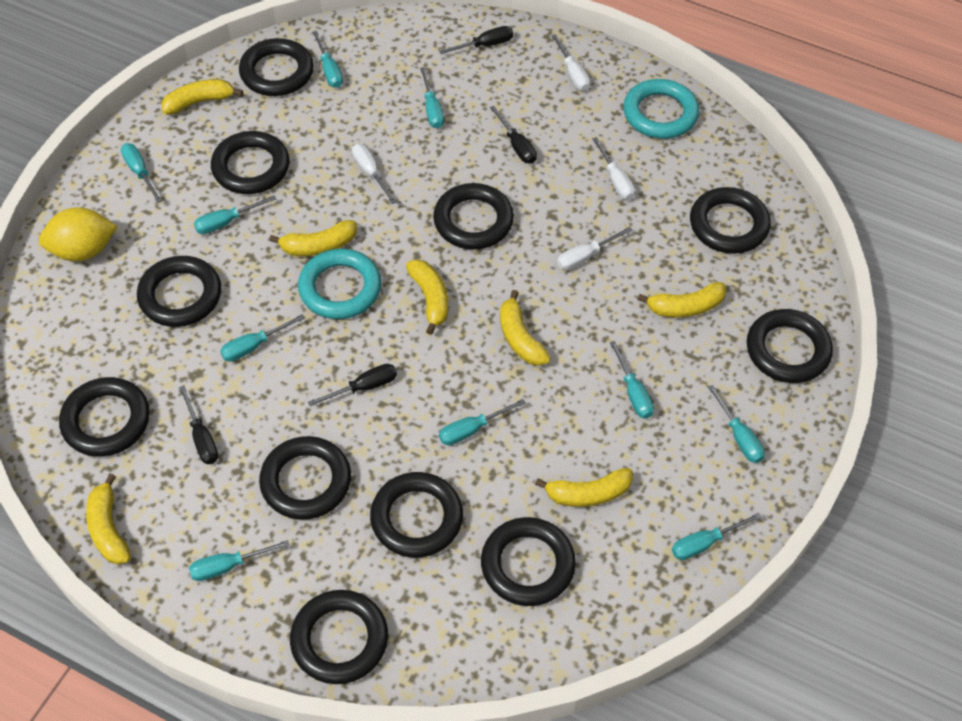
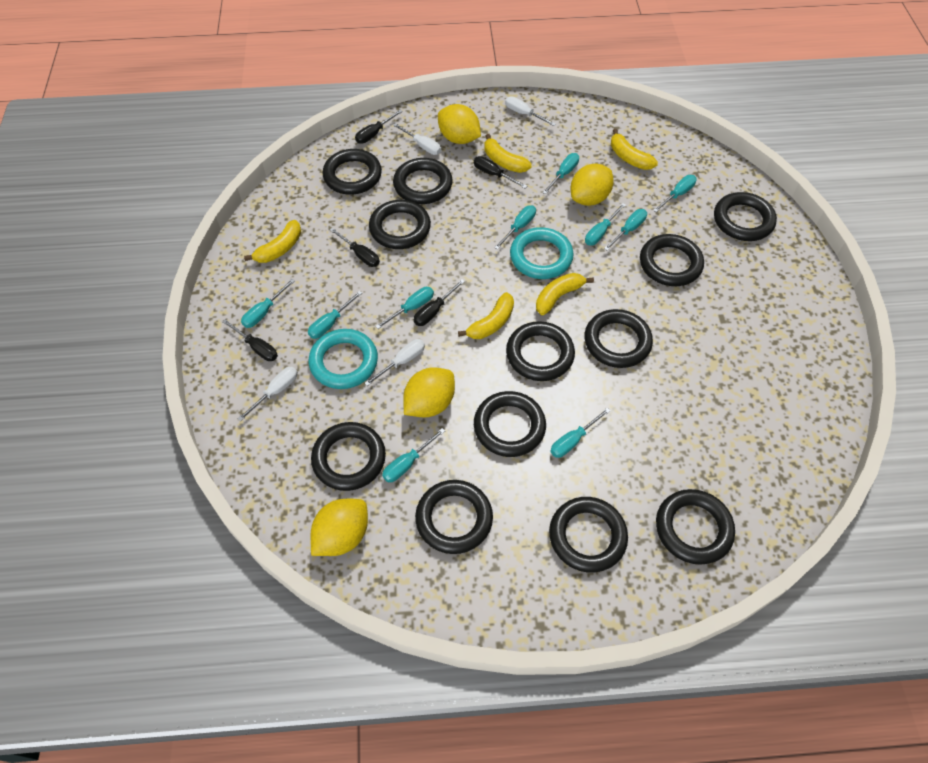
black ring: [59,377,150,457] [137,256,221,327] [211,131,290,194] [239,38,314,96] [259,436,351,520] [290,590,388,684] [370,472,463,558] [433,183,514,250] [481,517,576,606] [690,187,771,254] [747,309,833,383] = 11 -> [311,422,386,491] [322,149,382,195] [369,200,431,249] [393,158,453,204] [415,480,493,554] [474,391,546,457] [506,321,575,381] [549,497,628,572] [584,309,653,368] [640,234,704,286] [656,489,735,565] [714,192,777,241] = 12
black screwdriver: [179,386,218,464] [308,364,397,406] [439,26,513,54] [490,106,537,164] = 4 -> [223,319,278,361] [330,228,380,267] [355,110,403,144] [414,279,465,326] [474,156,527,188] = 5
yellow banana: [86,474,131,564] [162,79,243,114] [269,220,357,256] [406,260,448,335] [500,290,551,366] [535,468,633,507] [637,282,726,318] = 7 -> [244,220,301,263] [458,292,514,339] [485,134,532,173] [536,273,594,315] [611,129,658,170] = 5
yellow lemon: [39,207,117,261] = 1 -> [311,499,368,556] [403,367,455,418] [438,104,481,144] [570,164,614,206] = 4

